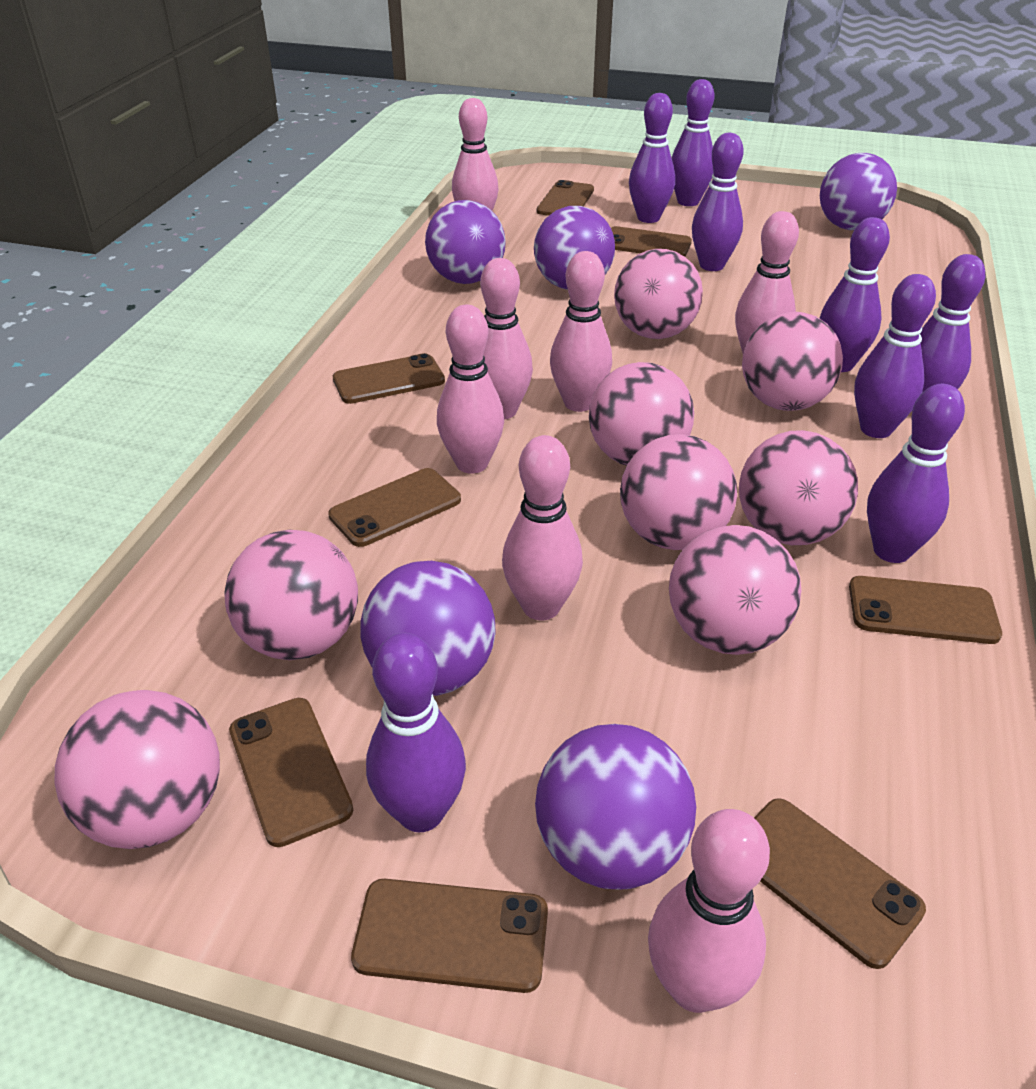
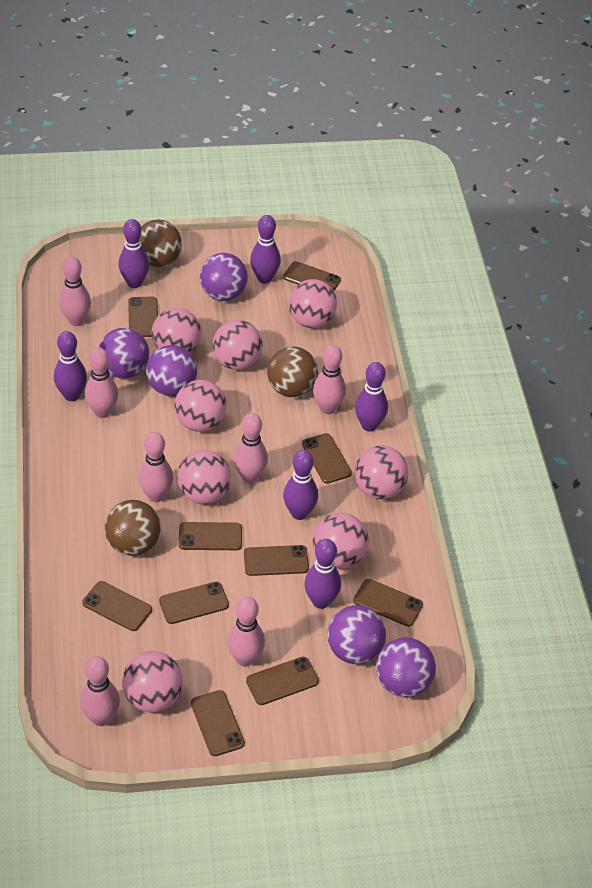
brown ball: none = 0 -> [105,500,161,556] [140,220,182,267] [267,347,318,397] = 3
brown phone: [229,698,353,847] [328,468,461,547] [333,353,445,404] [351,879,548,993] [537,180,594,216] [611,226,692,257] [754,798,926,969] [849,576,1002,644] = 8 -> [82,581,152,631] [128,297,158,337] [159,582,229,624] [179,522,242,550] [191,690,245,756] [244,545,309,576] [246,657,319,705] [283,261,341,291] [302,433,352,484] [353,579,423,627] = 10
purple bowling pin: [366,633,466,832] [629,93,675,223] [671,79,715,206] [692,133,744,271] [819,217,890,372] [854,274,936,438] [867,384,965,563] [912,254,985,411] = 8 -> [54,331,87,401] [118,219,149,288] [250,215,281,283] [283,450,318,520] [304,539,341,609] [355,362,388,431] = 6

